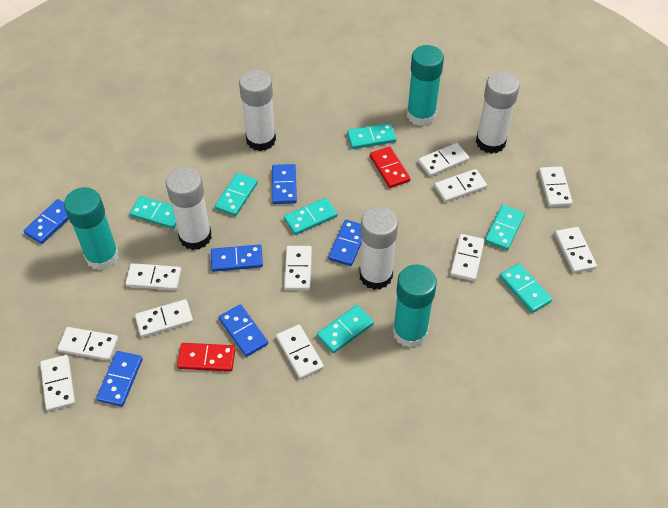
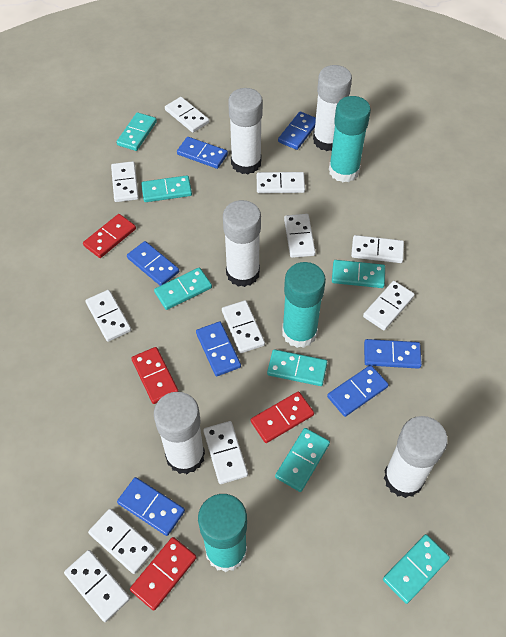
blue domino: [24,199,69,244] [96,351,143,407] [211,244,263,272] [219,304,268,357] [272,164,297,204] [328,220,362,266] = 6 -> [117,477,185,536] [127,241,179,286] [177,137,228,169] [196,322,241,376] [278,111,316,150] [327,365,389,417] [364,339,422,369] = 7
red domino: [177,343,235,372] [370,146,410,188] = 2 -> [83,214,136,258] [130,537,197,611] [131,347,179,404] [251,391,314,443] = 4
white glue stick: [166,167,212,250] [239,69,276,151] [359,207,398,290] [476,72,520,154] = 4 -> [154,392,205,474] [223,200,261,287] [228,88,263,174] [313,65,352,151] [384,416,448,498] = 5

